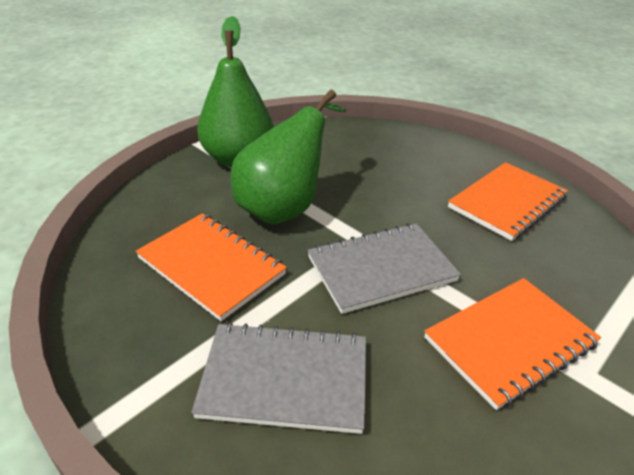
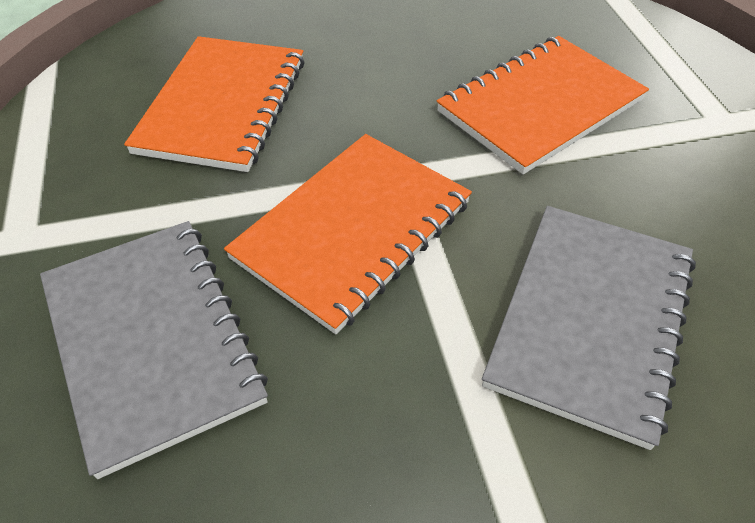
green pear: [197,16,274,167] [231,90,347,224] = 2 -> none = 0

